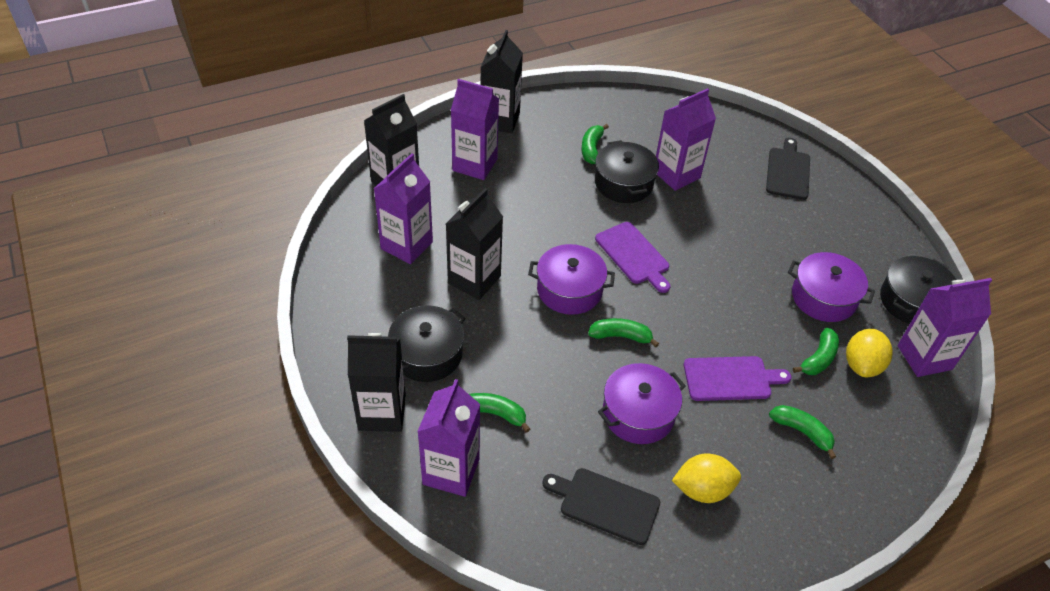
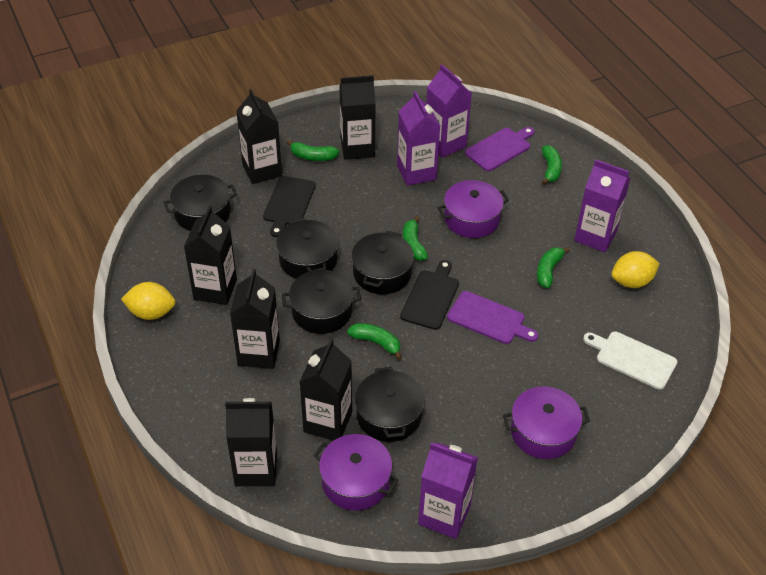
black carton: [347,333,406,432] [364,94,419,186] [446,188,503,300] [481,30,523,133] = 4 -> [184,206,237,305] [225,398,277,486] [230,269,280,369] [236,89,282,184] [299,339,352,441] [339,75,376,160] = 6
black pot: [388,305,466,382] [595,140,659,203] [880,256,956,324] = 3 -> [163,175,237,231] [276,218,338,279] [282,270,361,334] [351,231,414,294] [355,367,425,442] = 5
purple carton: [374,153,433,264] [417,379,480,497] [451,79,499,180] [656,88,716,191] [897,278,992,377] = 5 -> [397,91,440,186] [418,442,478,539] [426,64,472,158] [574,160,630,253] = 4
white cutting board: none = 0 -> [583,331,677,390] = 1

